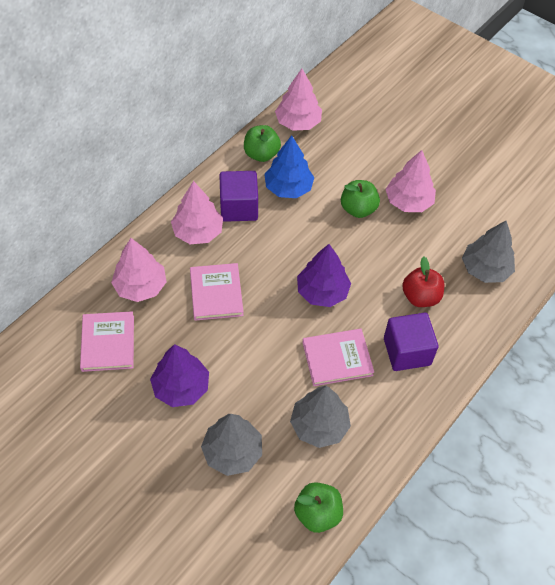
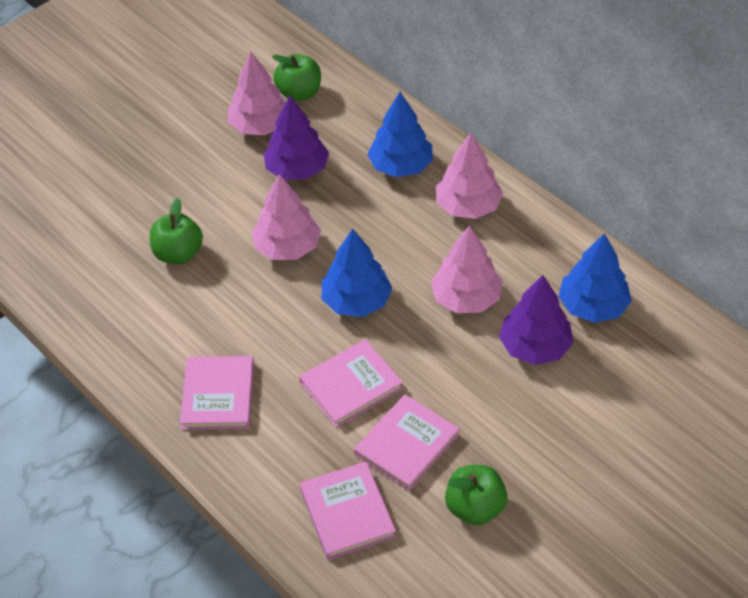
blue tree: [264,135,314,198] = 1 -> [321,228,392,317] [367,92,433,177] [558,233,632,323] = 3
grey tree: [201,414,262,476] [290,385,351,448] [462,221,515,283] = 3 -> none = 0
pink book: [80,311,134,372] [190,263,244,321] [302,329,374,386] = 3 -> [180,356,254,430] [299,339,403,428] [300,461,396,560] [354,394,460,491] = 4
purple cube: [219,171,258,222] [384,313,438,371] = 2 -> none = 0
red apple: [402,257,444,307] = 1 -> none = 0

